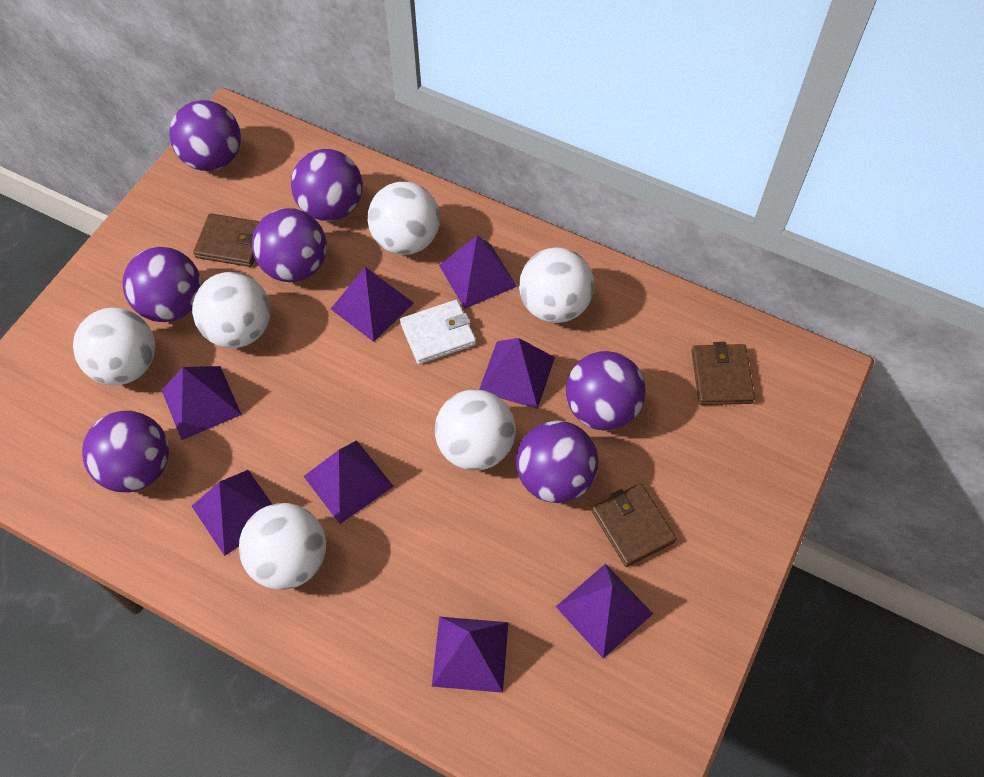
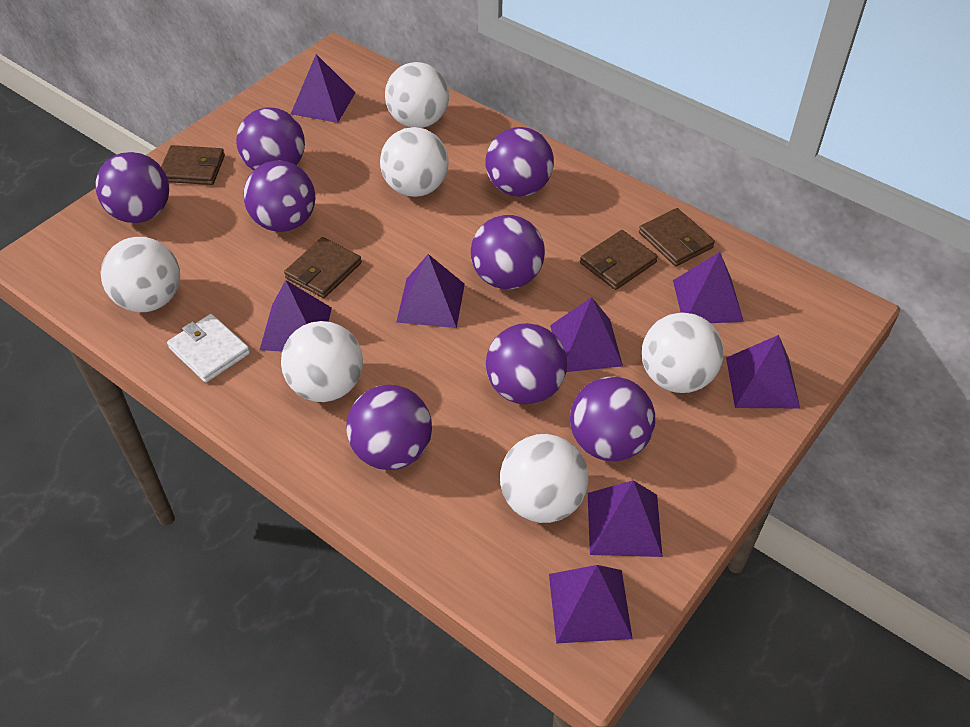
brown wallet: [193,213,260,267] [592,483,677,567] [691,342,755,405] = 3 -> [161,145,225,185] [284,237,362,298] [580,230,658,290] [639,208,715,266] = 4
purple ball: [82,411,169,492] [123,247,201,322] [169,100,241,171] [252,208,327,282] [291,149,363,221] [516,420,599,503] [566,351,646,431] = 7 -> [95,152,169,223] [236,107,305,171] [243,160,315,232] [346,385,432,470] [471,215,545,289] [486,127,554,197] [486,323,567,405] [570,377,655,461] = 8

